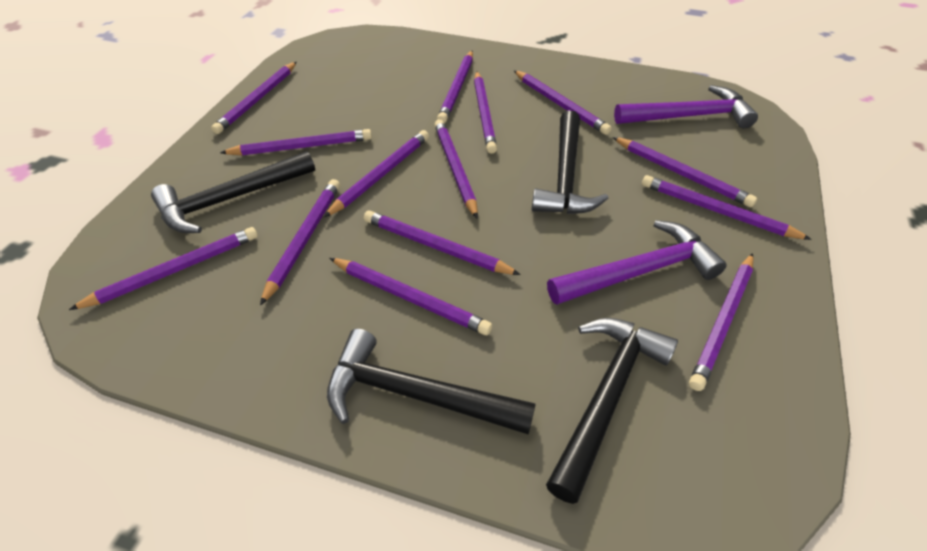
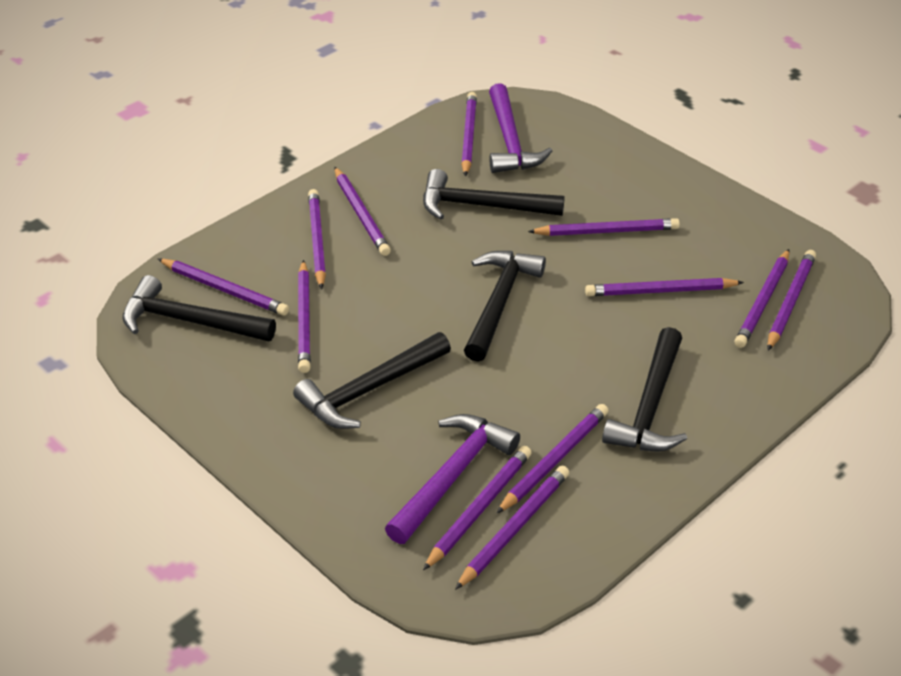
black hammer: [151,151,315,233] [327,329,536,434] [531,110,608,214] [546,318,678,504] = 4 -> [122,275,276,341] [293,332,451,429] [423,169,565,220] [464,251,546,362] [602,327,687,451] = 5
purple pencil: [69,227,258,310] [211,62,297,134] [220,129,372,156] [260,179,340,306] [324,130,429,217] [330,258,492,335] [364,210,521,275] [434,119,478,219] [437,51,473,123] [474,71,497,154] [514,70,612,135] [612,137,757,207] [642,175,812,240] [689,253,753,391] = 14 -> [158,259,289,316] [298,260,311,373] [308,189,326,289] [334,167,391,256] [423,446,532,570] [455,465,569,590] [461,92,477,176] [496,404,609,514] [528,218,680,236] [585,278,744,296] [734,249,789,348] [767,250,816,351] = 12

